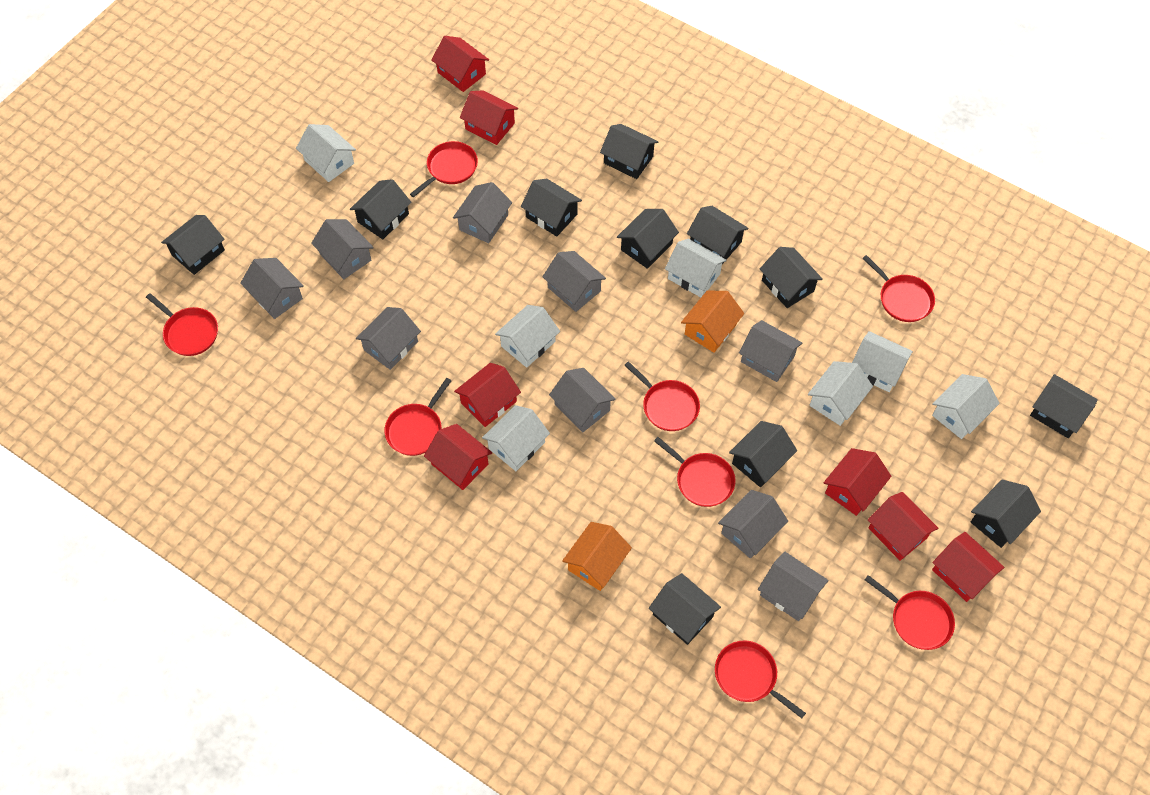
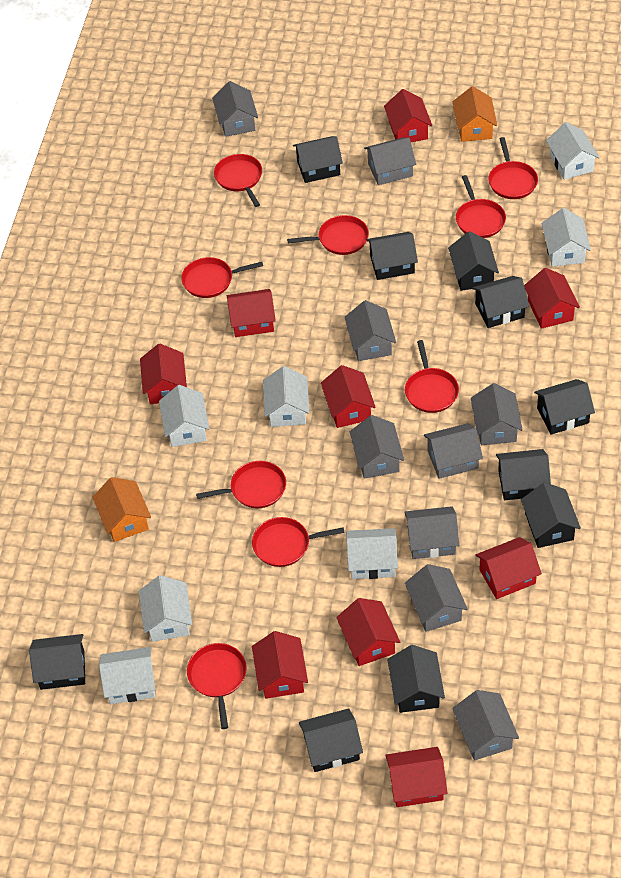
black house: [161,215,225,275] [350,179,412,239] [521,179,582,237] [600,124,658,179] [617,209,679,269] [649,573,721,645] [687,206,749,264] [729,421,797,487] [760,247,823,308] [971,479,1041,548] [1030,374,1098,438] = 11 -> [29,634,85,690] [293,136,343,183] [299,708,363,772] [366,232,418,280] [387,645,445,713] [448,231,499,291] [472,276,529,328] [496,449,551,500] [521,482,581,548] [534,379,595,434] = 10
red house: [424,424,492,490] [431,36,489,92] [454,363,521,427] [460,90,518,145] [823,448,891,516] [868,492,938,561] [932,532,1005,602] = 7 -> [140,343,187,404] [227,289,276,337] [252,631,308,699] [321,365,376,428] [336,598,400,666] [384,89,432,142] [385,747,448,807] [476,537,542,599] [524,268,580,329] = 9
red pan: [146,293,218,356] [384,378,451,456] [410,141,478,197] [624,361,700,431] [654,437,736,507] [715,640,806,718] [862,255,935,322] [865,575,955,650] = 8 -> [181,257,263,298] [187,643,247,729] [196,461,286,508] [214,154,262,207] [252,517,344,567] [287,215,369,255] [405,340,459,413] [456,175,506,238] [488,137,538,199] = 9

